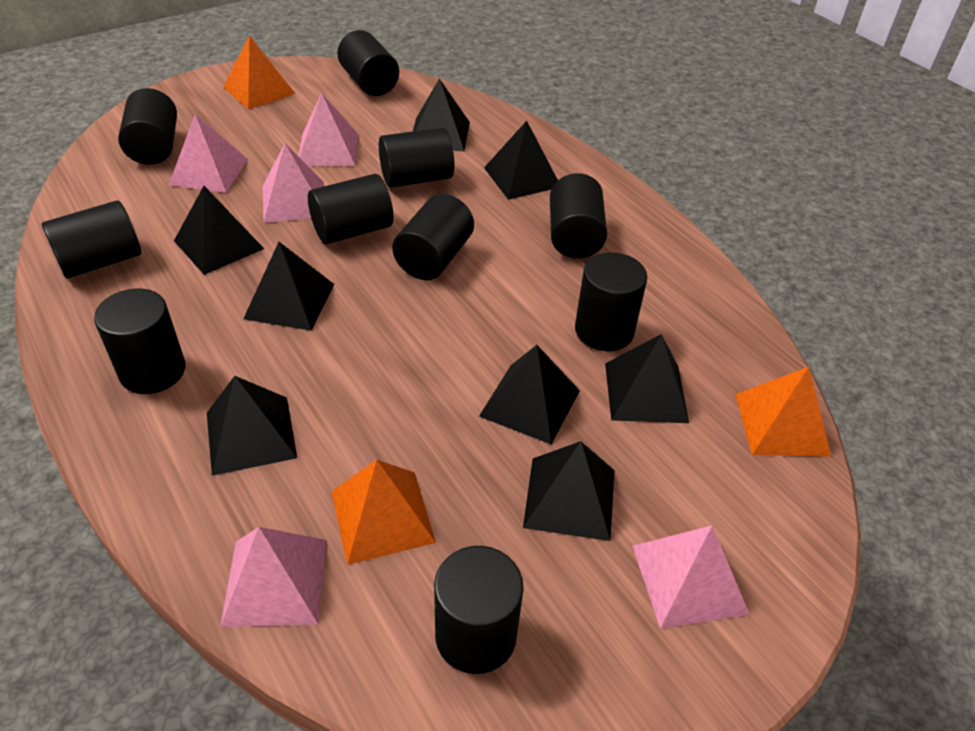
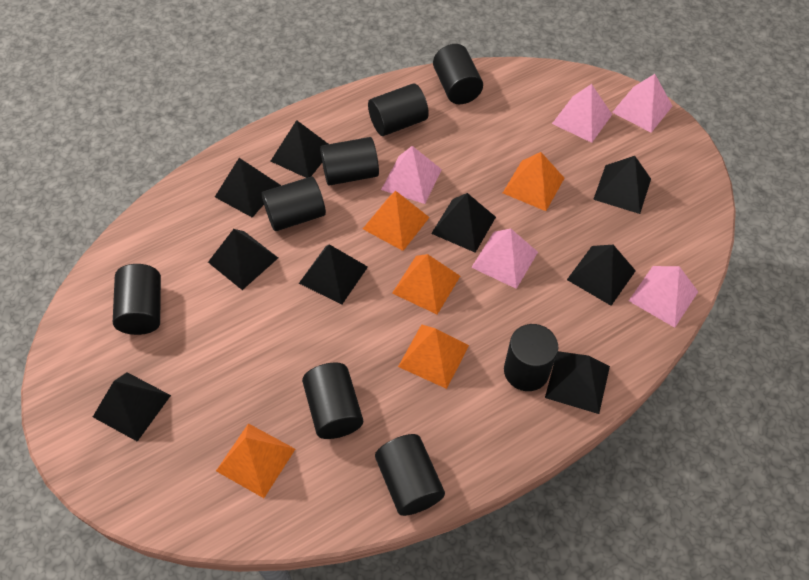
black cylinder: [42,200,141,278] [94,289,186,394] [118,88,177,165] [308,174,393,244] [337,30,399,96] [379,127,454,188] [392,194,474,280] [434,546,524,674] [550,173,607,258] [575,252,647,351] = 10 -> [113,264,161,335] [262,176,326,231] [302,362,363,439] [320,137,379,186] [368,83,429,136] [375,434,445,516] [433,44,483,104] [504,324,558,391] = 8
black pyramid: [174,186,264,275] [207,376,297,476] [243,242,334,331] [413,79,470,151] [479,345,580,444] [484,121,558,200] [523,441,614,541] [605,334,689,423] = 8 -> [93,372,171,442] [208,229,278,290] [215,158,281,217] [271,120,328,178] [299,244,368,305] [431,193,496,253] [545,351,610,414] [567,245,636,306] [593,156,651,214] = 9
orange pyramid: [223,35,296,109] [331,460,436,565] [735,367,831,457] = 3 -> [216,423,295,498] [363,191,430,251] [392,254,460,314] [398,324,469,389] [503,152,564,211] = 5

